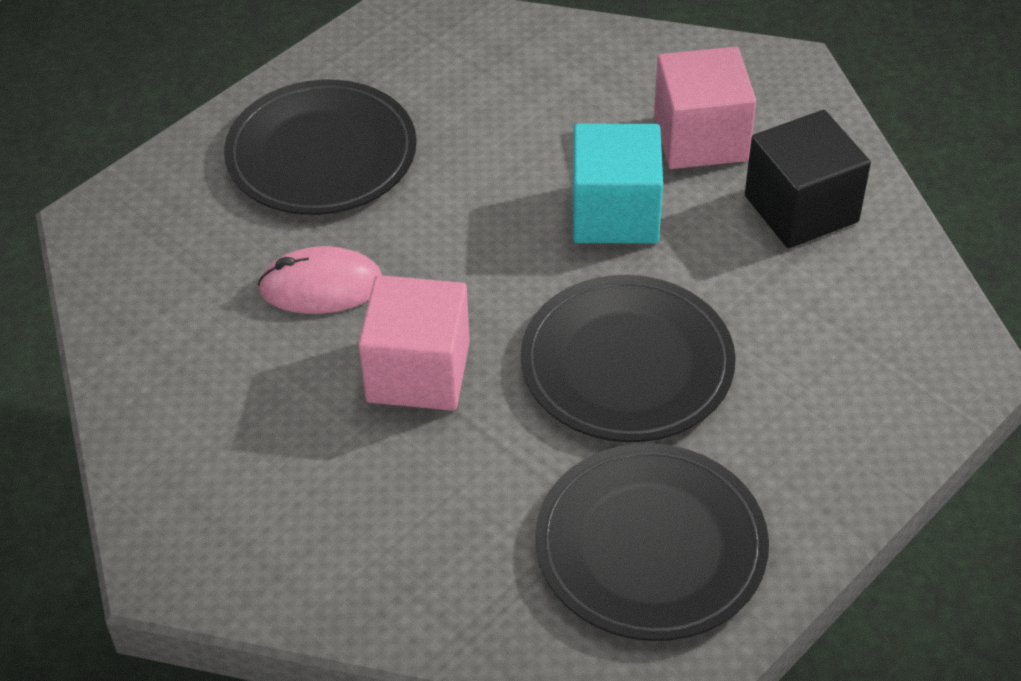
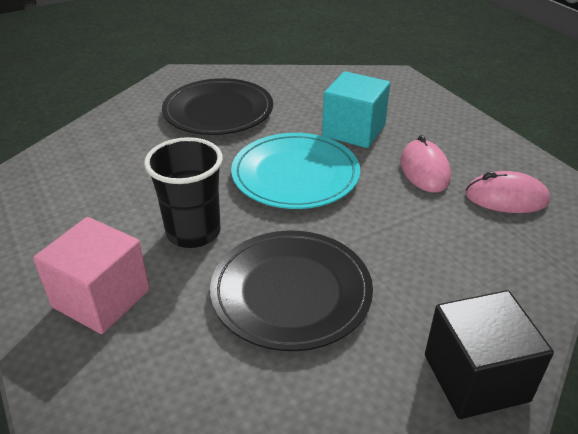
black cup: none = 0 -> [144,137,223,248] = 1
black plate: [224,80,417,215] [521,275,736,442] [535,443,769,641] = 3 -> [162,78,273,135] [210,231,373,351] = 2
pink cube: [358,275,470,411] [654,47,756,169] = 2 -> [33,217,150,334] = 1
pink mouse: [258,246,382,314] = 1 -> [400,135,451,193] [465,171,550,213] = 2
turquoise plate: none = 0 -> [231,133,360,209] = 1

